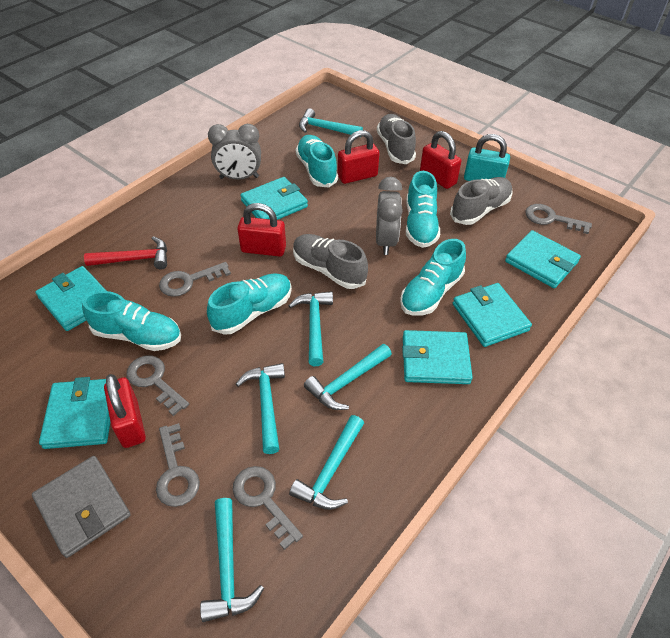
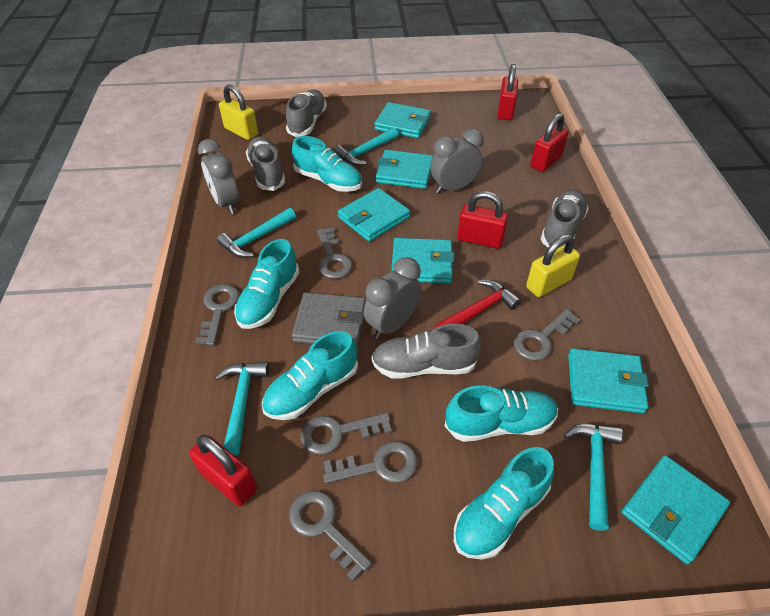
grey clock: [208,124,261,180] [376,177,403,255] = 2 -> [198,139,239,214] [364,257,422,339] [431,129,484,194] = 3
grey key: [126,356,189,416] [156,423,200,507] [159,262,231,297] [233,466,303,550] [526,204,592,234] = 5 -> [196,284,240,346] [289,491,371,581] [301,413,392,454] [317,227,352,279] [323,441,418,484] [514,309,580,361] = 6
grey shoe: [293,234,368,289] [377,114,416,164] [450,177,513,225] = 3 -> [246,136,285,191] [286,90,327,137] [371,324,481,379] [541,189,589,247] = 4
turquoise hammer: [200,498,264,622] [236,363,285,454] [288,291,333,366] [289,415,364,510] [299,108,363,135] [304,344,392,410] = 6 -> [215,362,269,456] [217,208,296,258] [334,127,399,166] [564,424,623,531] = 4
turquoise padlock: [464,134,510,181] = 1 -> none = 0
yellow padlock: none = 0 -> [219,84,258,140] [526,234,580,297] = 2

